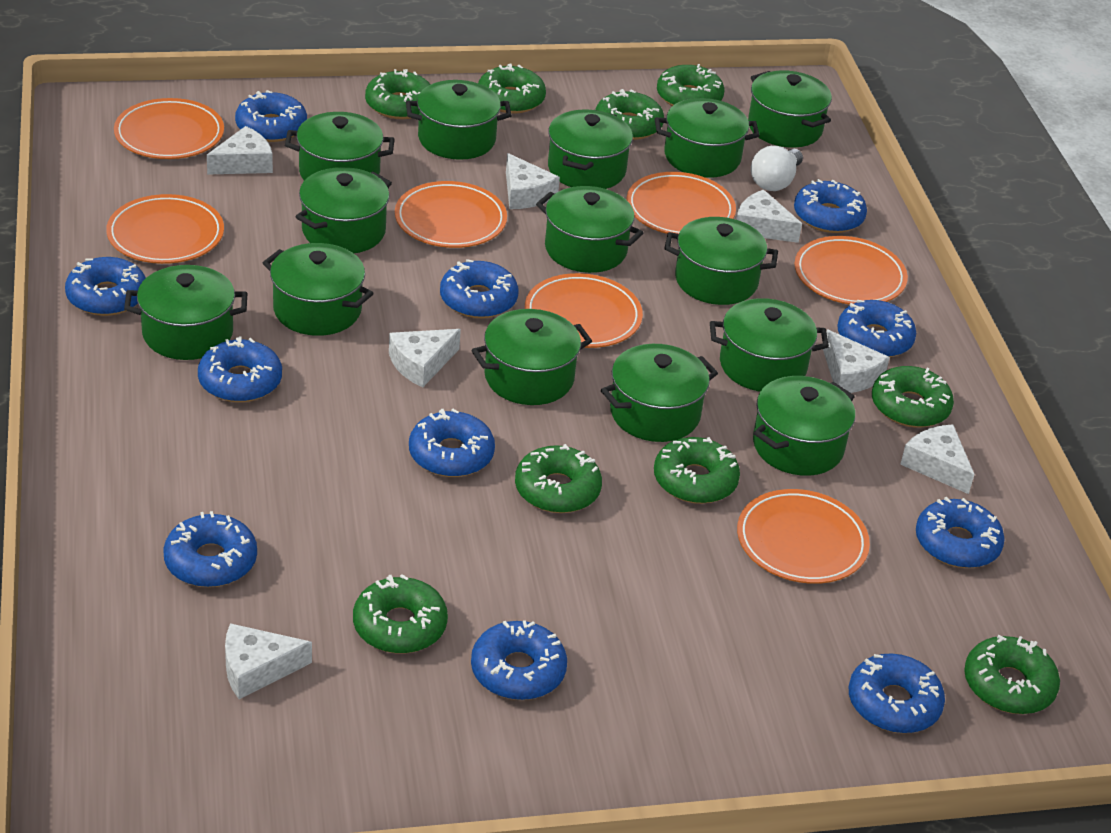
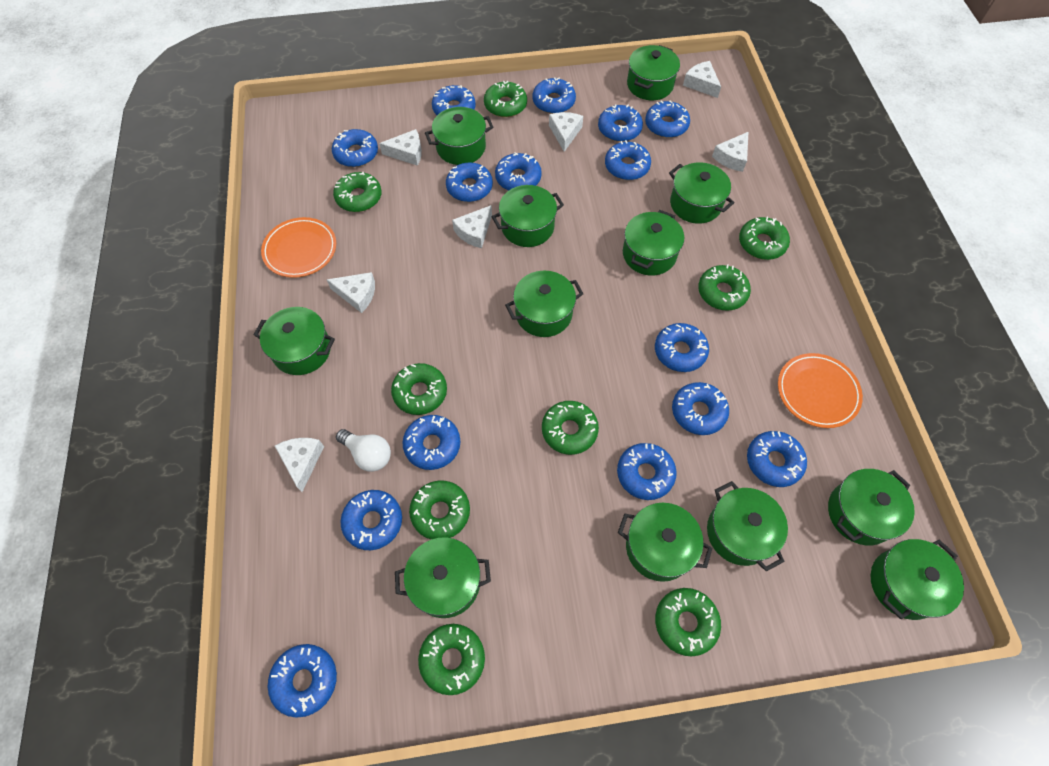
blue donut: [65,257,146,316] [163,511,257,587] [198,337,282,402] [235,90,307,142] [409,409,495,477] [440,259,518,318] [471,620,567,700] [794,179,867,233] [837,300,916,357] [849,653,945,733] [916,497,1005,568] = 11 -> [268,644,337,717] [332,129,378,167] [341,490,402,550] [402,415,460,470] [432,85,476,115] [446,162,493,202] [495,152,542,190] [533,77,576,114] [598,104,643,142] [605,140,651,180] [617,443,677,500] [645,100,690,138] [655,323,709,372] [672,382,729,435] [747,431,807,487] = 15
green pot: [124,265,247,360] [263,243,374,336] [285,112,395,181] [295,167,392,253] [406,80,512,160] [471,309,592,405] [536,186,643,273] [548,109,633,189] [601,344,718,442] [655,98,760,178] [664,217,778,305] [710,298,829,392] [748,70,832,148] [753,376,855,476] = 14 -> [254,307,335,375] [395,537,491,618] [425,107,494,165] [492,185,564,247] [505,271,584,337] [618,503,713,582] [623,210,684,276] [627,45,680,100] [669,162,735,224] [707,481,788,571] [828,469,915,546] [871,539,964,620] = 12
orange plate: [106,194,224,264] [114,98,224,159] [395,181,507,248] [525,273,643,348] [627,172,736,234] [737,489,870,584] [794,236,908,305] = 7 -> [261,217,336,278] [778,353,863,428] = 2

